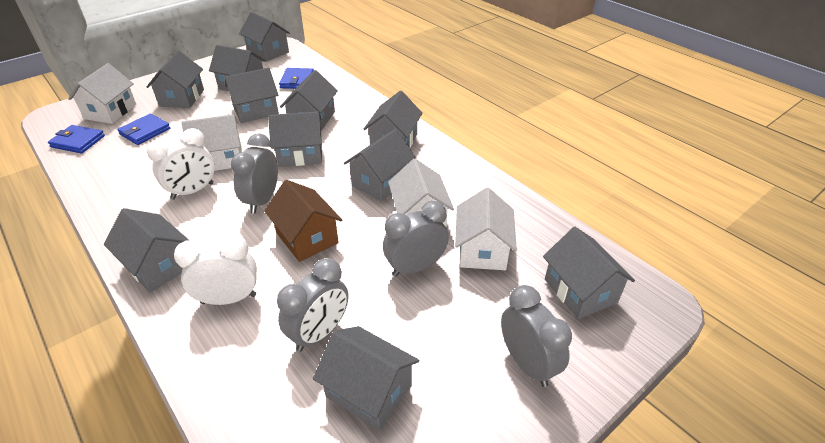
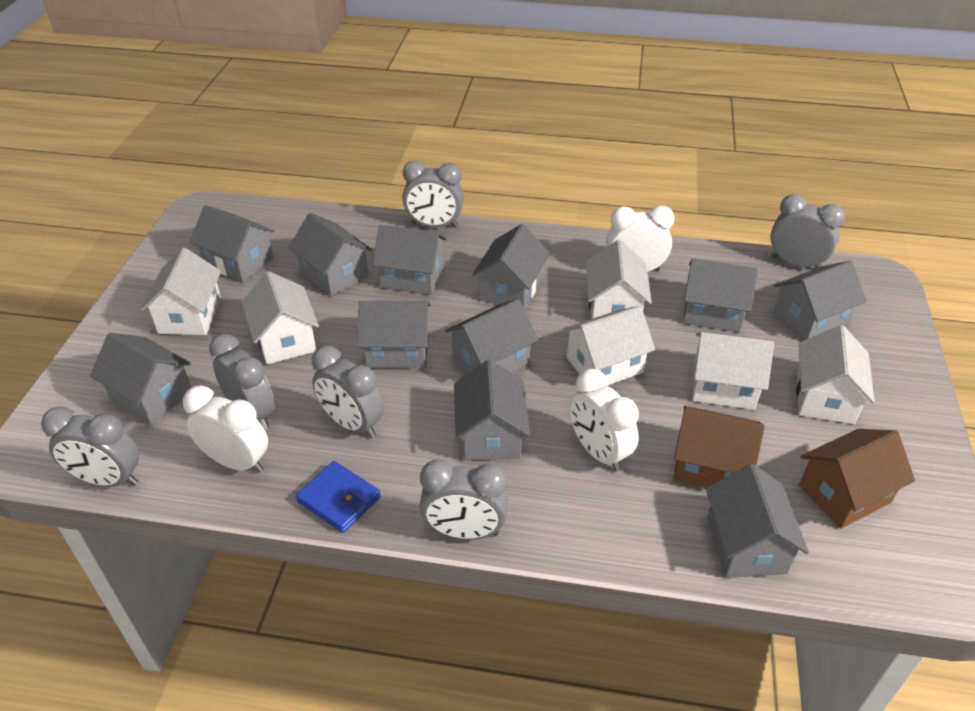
blue wallet: [48,125,105,153] [117,114,170,145] [279,68,314,89] = 3 -> [296,461,381,533] = 1
brown house: [264,180,342,262] = 1 -> [673,406,765,488] [799,429,915,529] = 2
grey clock: [231,134,278,214] [277,258,349,352] [383,201,449,277] [501,285,572,387] = 4 -> [41,406,139,487] [209,334,275,430] [312,346,384,438] [402,160,464,228] [420,460,508,540] [770,194,845,268] = 6
white clock: [147,128,215,200] [174,234,257,305] = 2 -> [183,385,268,473] [569,369,639,472] [606,206,674,272] = 3
white house: [68,63,136,124] [182,114,242,171] [388,159,454,227] [455,188,517,270] = 4 -> [141,248,221,335] [242,271,319,364] [563,306,655,386] [586,240,652,319] [692,332,774,410] [796,325,875,424] = 6

